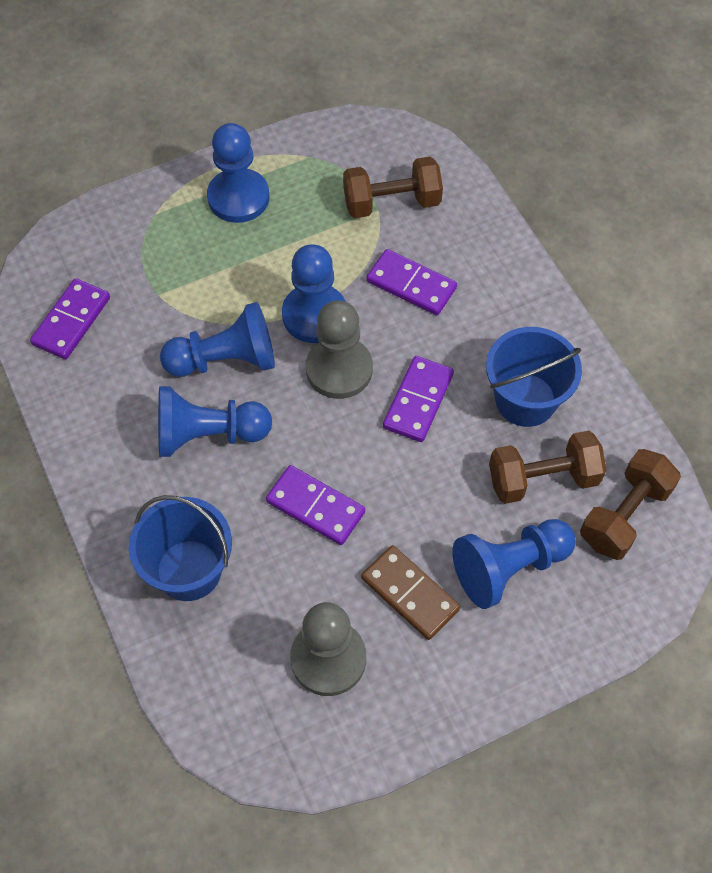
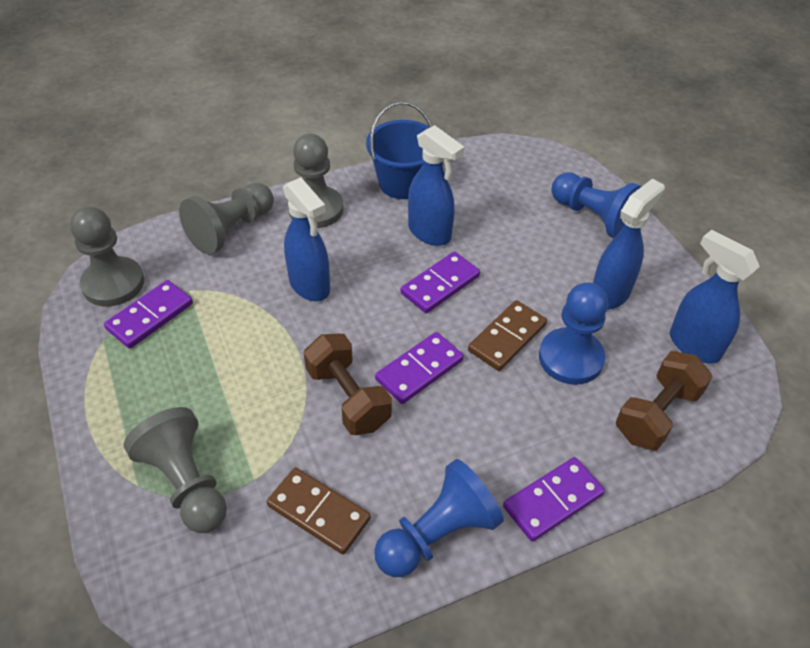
blue bucket: [128,495,232,601] [486,327,582,427] = 2 -> [366,101,432,199] = 1
blue pawn: [158,386,272,457] [160,302,275,377] [207,123,270,223] [282,244,346,343] [453,519,576,609] = 5 -> [374,459,504,577] [539,282,608,385] [551,172,642,238] = 3
blue spray bottle: none = 0 -> [283,177,330,301] [408,125,465,246] [593,179,665,310] [670,230,760,364] = 4
brown domino: [361,545,460,640] = 1 -> [267,467,371,554] [468,300,547,371] = 2
brown dumbbell: [343,157,443,218] [489,431,606,504] [580,449,681,560] = 3 -> [304,334,392,435] [616,351,713,450] = 2
grey pawn: [290,602,366,696] [306,301,373,399] = 2 -> [70,207,144,307] [124,407,227,533] [179,183,274,254] [288,134,344,228] = 4

